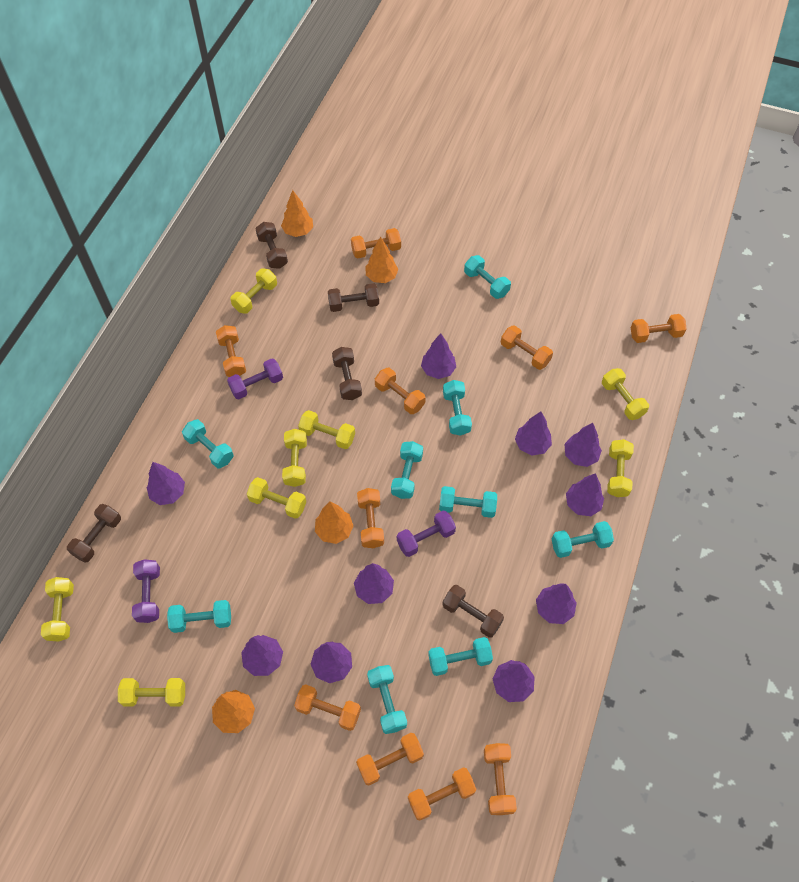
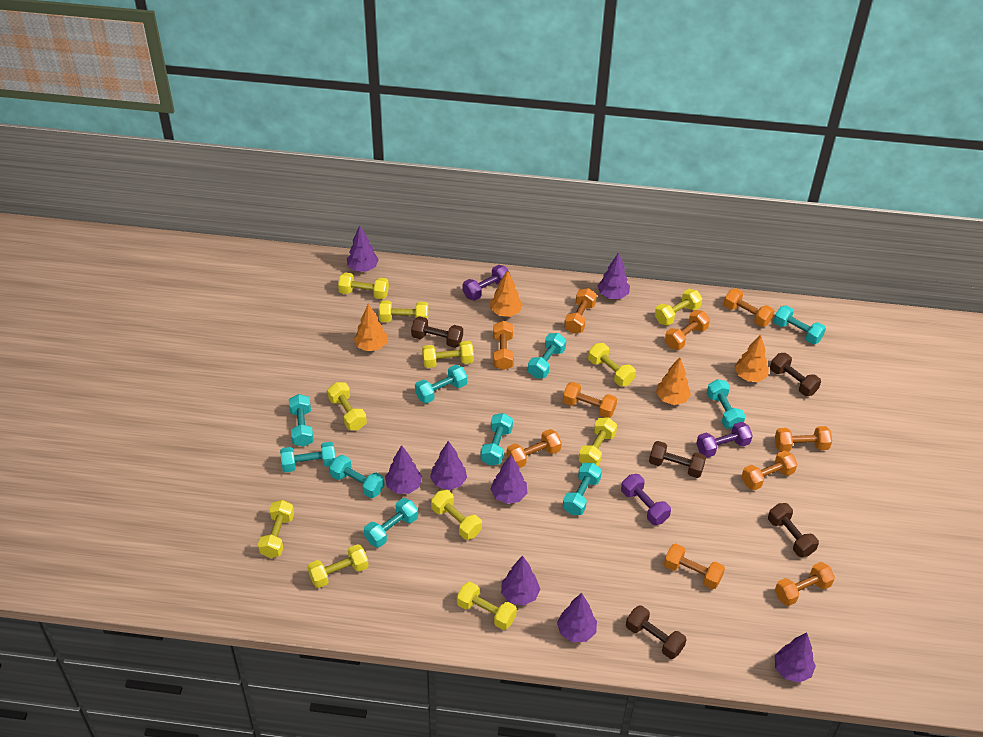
purple tree: [147,462,185,505] [241,635,283,676] [311,641,352,683] [354,563,394,604] [421,333,456,379] [493,660,535,702] [515,411,552,456] [536,583,577,624] [564,423,602,467] [566,473,604,516] = 10 -> [347,225,379,272] [385,445,422,494] [430,441,467,490] [491,455,527,504] [501,555,540,606] [557,593,597,642] [598,252,630,299] [775,633,816,683] = 8
turquoise dumbbell: [167,600,231,633] [182,419,234,468] [367,665,407,734] [391,441,423,499] [428,637,493,676] [439,486,497,518] [443,380,472,435] [464,255,511,299] [552,521,614,558] = 9 -> [280,442,336,472] [289,394,314,447] [329,455,384,498] [364,498,418,547] [415,365,467,404] [480,413,513,466] [528,333,566,378] [563,463,602,515] [707,379,745,429] [774,305,826,344] = 10
yellow dumbbell: [41,577,74,642] [118,678,185,707] [230,268,277,314] [247,477,306,519] [282,429,307,487] [298,410,355,449] [602,368,649,420] [607,439,634,497] = 8 -> [258,500,294,558] [308,544,369,588] [327,382,367,430] [338,272,389,299] [379,300,428,322] [422,341,474,368] [431,490,482,540] [457,582,517,630] [578,417,617,466] [588,343,636,386] [655,289,702,326] = 11

